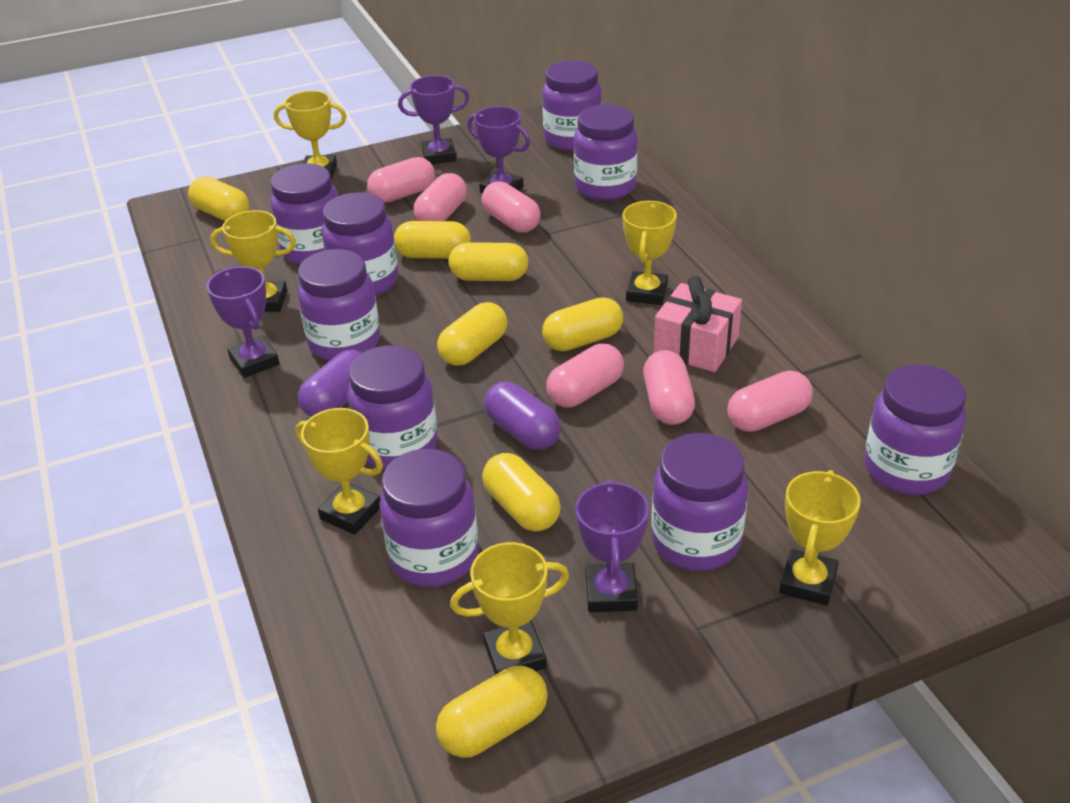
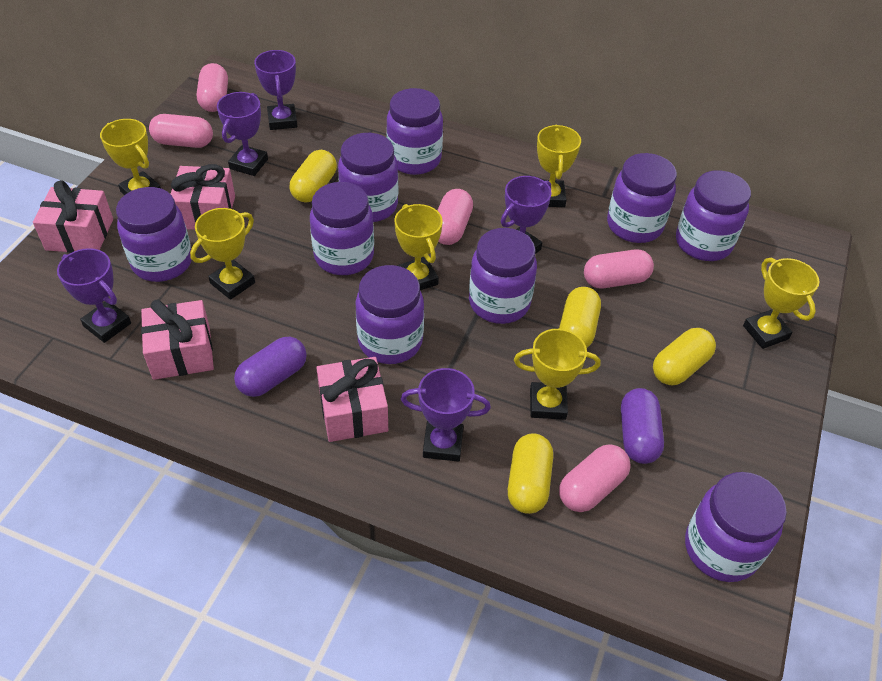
pink capsule: [367,157,435,203] [414,173,467,221] [481,181,541,233] [546,344,624,407] [643,350,695,425] [727,370,813,432] = 6 -> [149,114,213,148] [197,63,228,112] [437,189,473,245] [559,444,631,512] [584,250,654,288] = 5
pink gift: [654,276,742,372] = 1 -> [33,180,113,253] [141,299,214,380] [171,164,235,230] [316,357,388,442] = 4
purple trophy: [207,266,280,378] [398,75,470,164] [467,106,530,194] [576,479,649,612] = 4 -> [57,248,131,343] [217,92,268,176] [254,50,297,130] [401,368,491,462] [501,176,552,254] = 5
yellow capsule: [188,176,249,221] [394,221,471,259] [436,666,548,758] [437,302,508,366] [449,242,528,281] [482,453,561,532] [542,297,623,351] = 7 -> [290,150,337,202] [508,433,553,514] [559,287,601,348] [653,328,716,385] = 4

